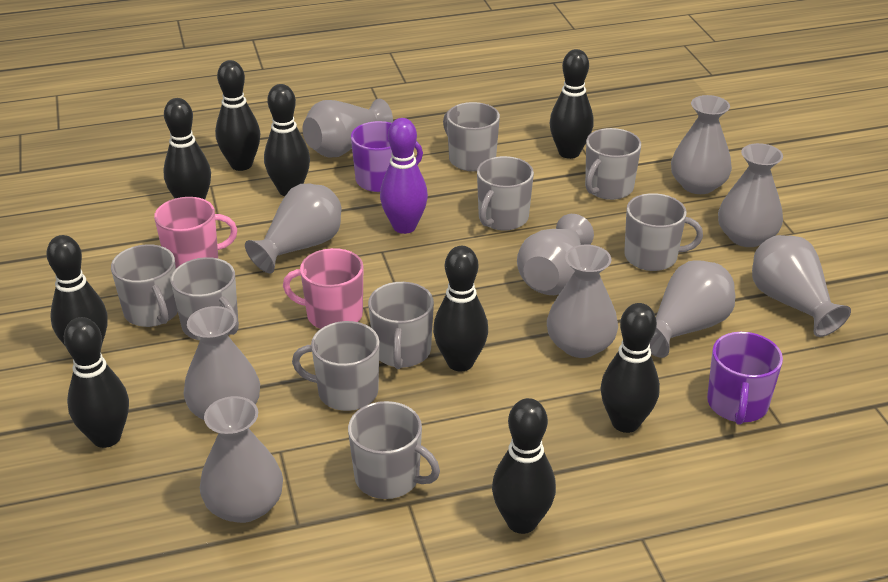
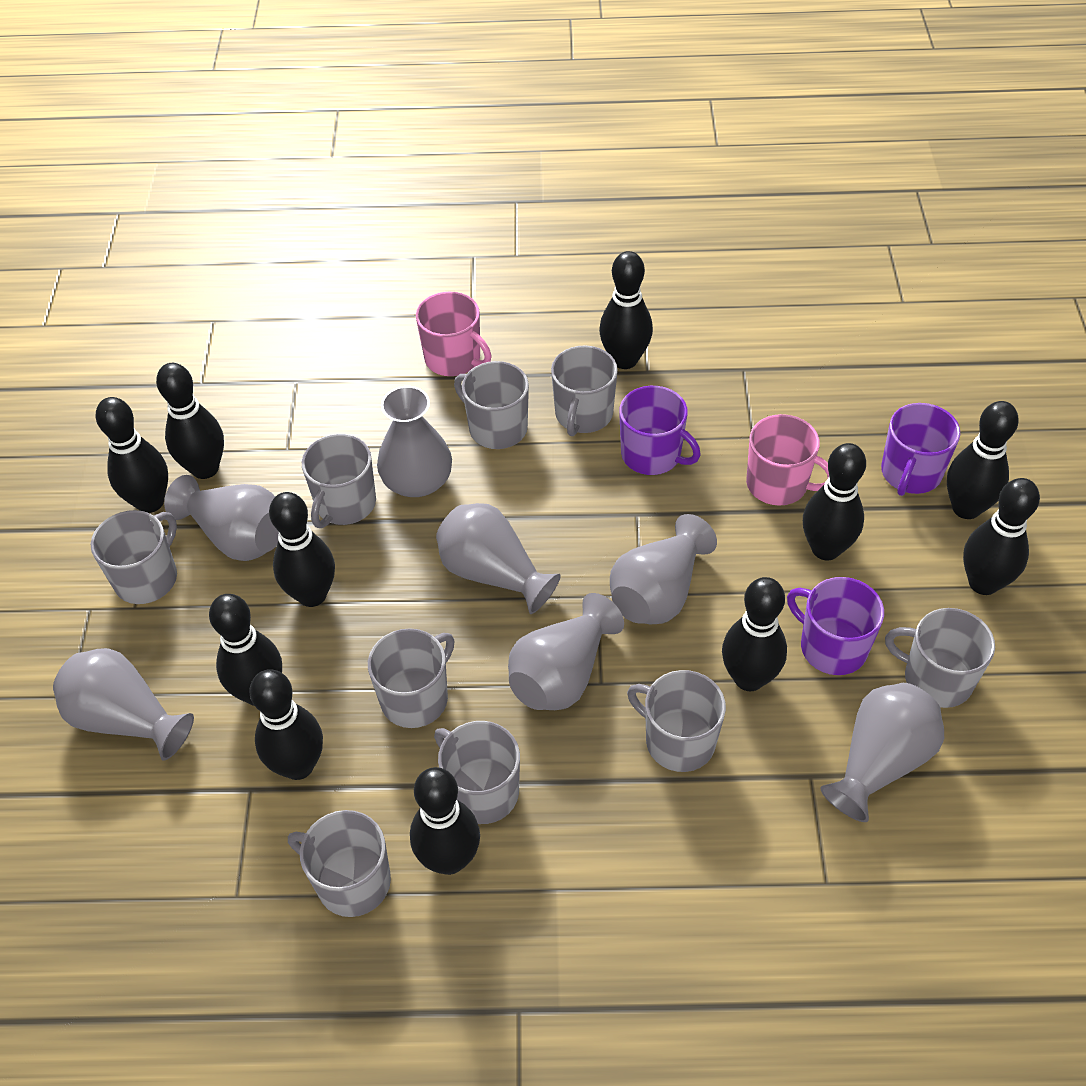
black bowling pin: [47,235,108,347] [64,317,129,448] [163,98,211,199] [215,60,260,171] [264,84,310,196] [433,246,488,372] [492,398,556,534] [550,49,593,159] [601,303,660,433] = 9 -> [96,397,168,513] [156,363,224,479] [209,594,282,706] [249,669,323,780] [269,492,335,607] [410,767,480,875] [599,251,653,369] [722,577,787,691] [803,443,866,561] [947,401,1019,519] [963,478,1040,595] = 11
grey vase: [183,306,260,420] [200,396,283,523] [245,184,341,273] [303,99,393,158] [517,214,594,295] [547,244,618,358] [650,260,736,358] [671,95,732,194] [718,143,783,247] [752,235,851,337] = 10 -> [53,648,194,761] [164,475,279,561] [377,386,452,497] [436,503,561,614] [508,593,624,710] [610,514,717,624] [820,683,944,822] = 7
purple bowling pin: [380,118,428,234] = 1 -> none = 0
purple mug: [351,121,423,192] [707,332,783,425] = 2 -> [619,386,701,475] [787,577,884,675] [881,403,960,496] = 3

